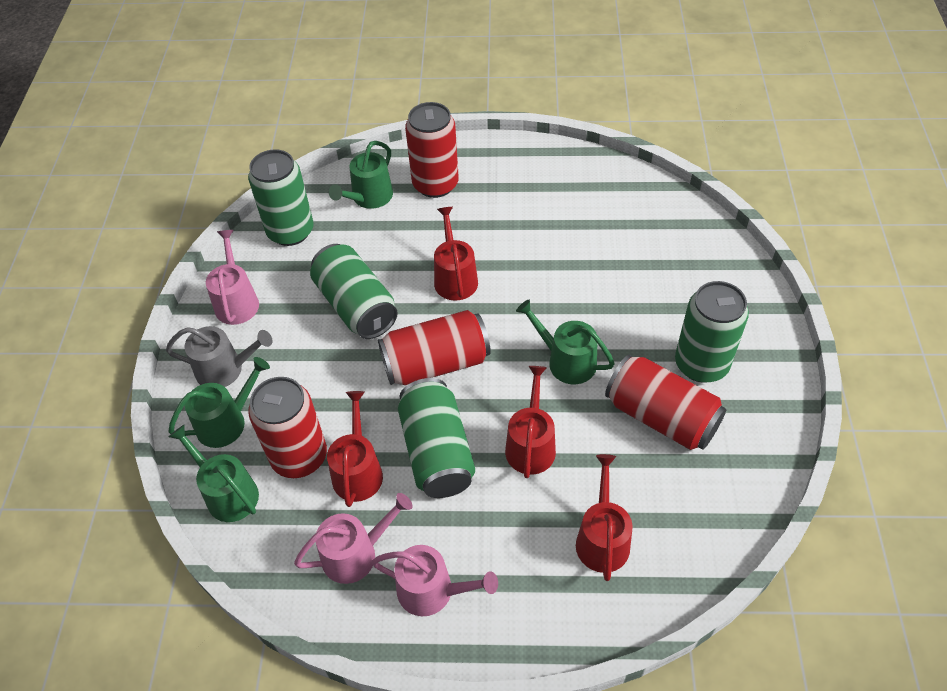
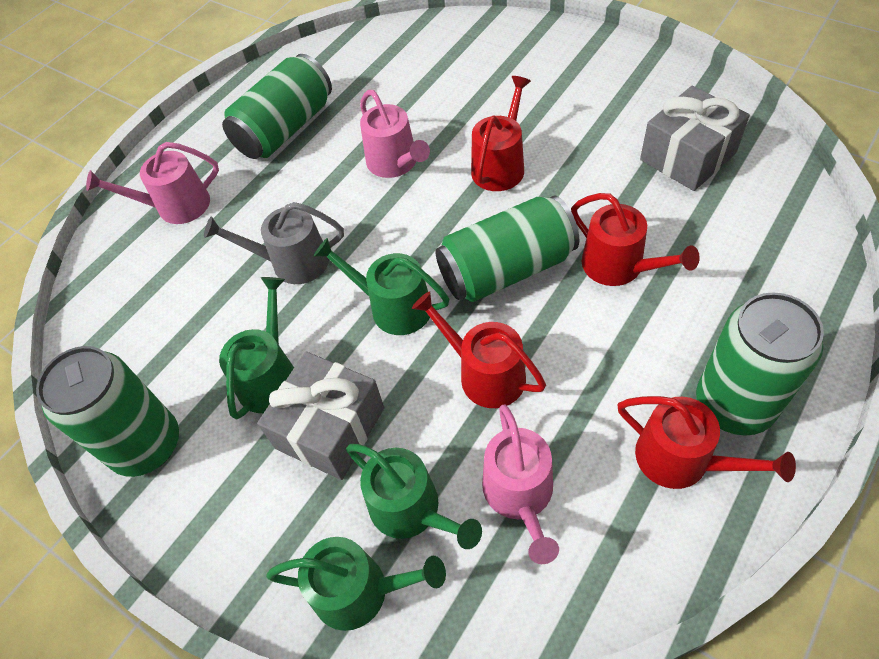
grey gift: none = 0 -> [257,352,384,480] [640,86,750,191] = 2
red can: [248,377,327,478] [378,310,491,385] [405,102,459,198] [605,355,726,450] = 4 -> none = 0

